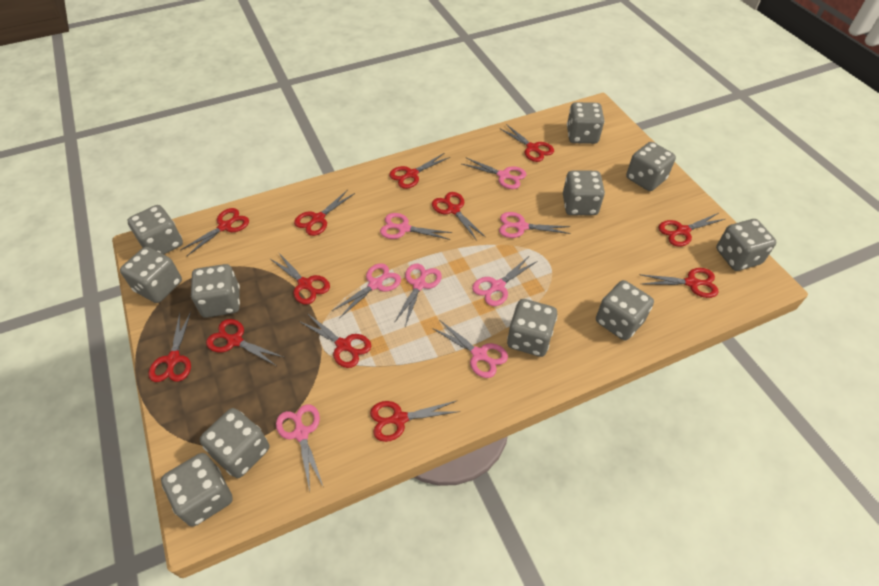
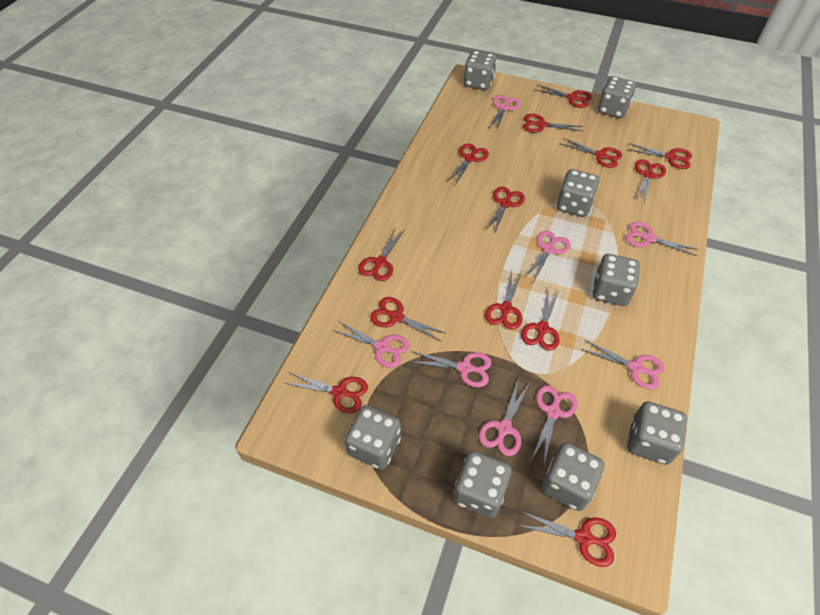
grey dice: [120,247,182,303] [127,205,183,255] [161,453,233,527] [191,264,240,318] [200,408,269,478] [507,299,557,357] [563,171,605,215] [567,102,605,144] [596,280,654,340] [626,142,676,191] [716,219,776,271] = 11 -> [345,405,401,470] [453,451,512,518] [464,50,497,90] [541,442,605,511] [556,169,600,217] [592,254,640,306] [598,76,636,118] [627,401,687,465] = 8
red scissors: [148,312,191,382] [181,208,249,256] [206,319,285,366] [270,252,330,304] [294,190,355,236] [299,313,371,368] [370,401,460,442] [389,153,450,189] [432,192,485,239] [499,124,554,162] [639,268,719,298] [658,213,725,247] = 12 -> [285,372,368,414] [358,229,404,281] [370,297,445,341] [447,144,489,186] [485,187,525,235] [485,269,522,330] [517,511,616,567] [521,290,560,351] [523,114,583,133] [536,85,592,108] [560,138,622,168] [628,143,692,169] [635,159,666,202] = 13

